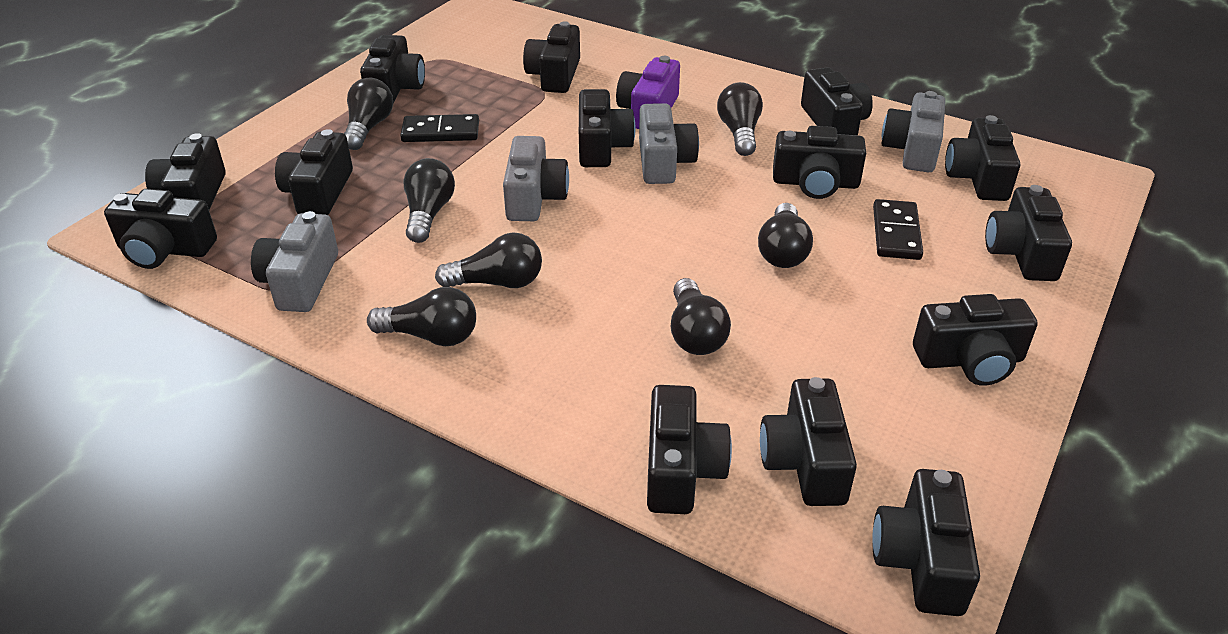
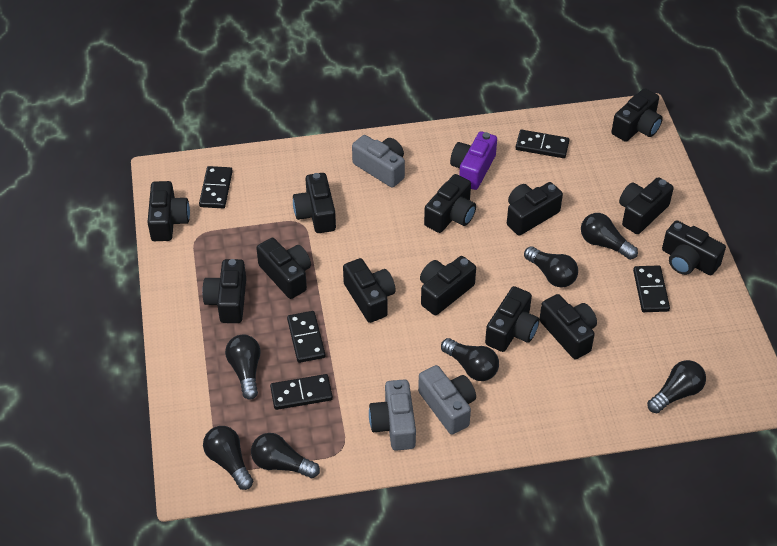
black camera: [104,189,217,269] [145,133,226,210] [275,129,353,215] [360,35,425,103] [523,21,580,93] [579,89,635,167] [647,385,732,514] [760,377,857,506] [773,126,866,199] [801,67,873,135] [872,469,980,616] [913,294,1038,386] [945,115,1020,201] [985,185,1072,281] = 14 -> [147,181,190,241] [202,259,246,323] [256,238,311,299] [293,173,336,233] [343,258,396,323] [420,256,476,315] [424,174,476,233] [485,286,539,352] [507,182,563,235] [539,294,597,359] [611,88,663,142] [619,177,674,234] [662,220,726,275] = 13
black domino: [400,114,479,142] [873,199,923,260] = 2 -> [199,166,233,208] [270,374,333,410] [287,311,326,363] [516,130,569,158] [633,265,670,312] = 5
grey camera: [251,211,338,312] [503,136,569,221] [639,103,699,184] [882,91,945,172] = 4 -> [352,135,405,188] [369,379,416,451] [418,365,476,435] = 3

